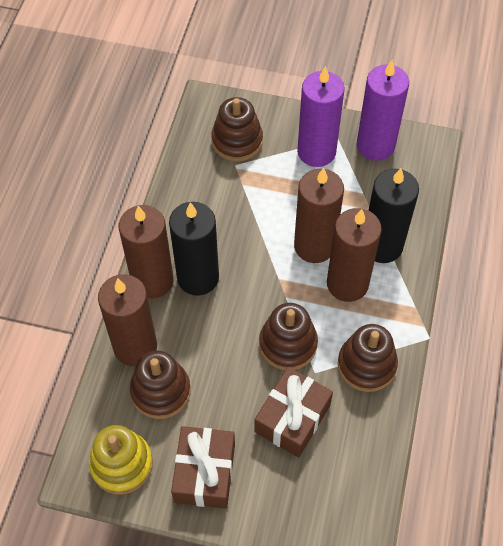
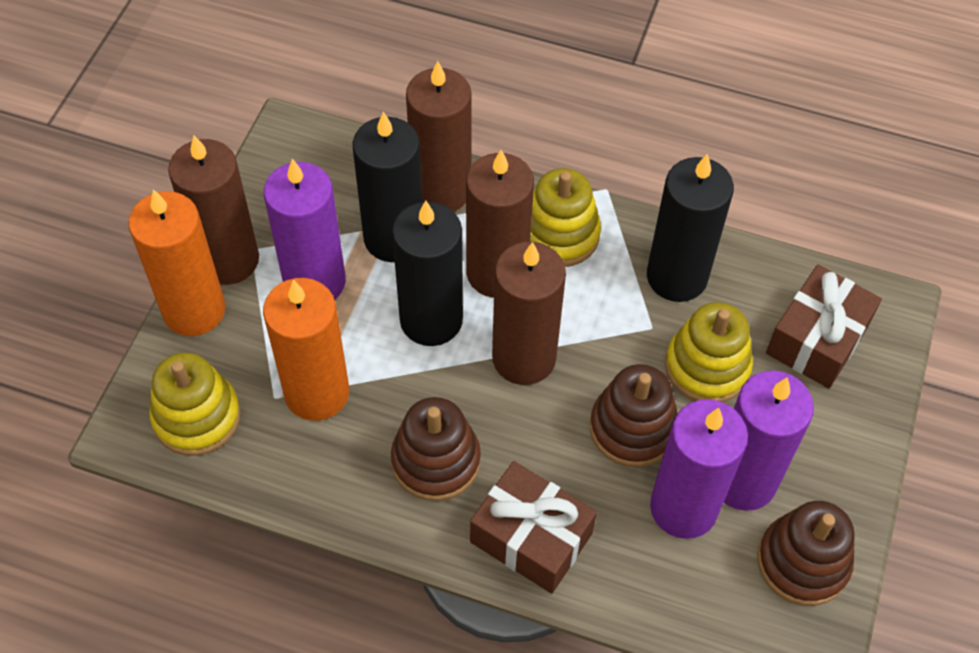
black candle: [169,202,219,296] [368,168,419,263] = 2 -> [353,112,423,262] [392,201,463,346] [647,154,734,302] = 3
brown stacking toy: [130,350,190,419] [211,97,263,162] [259,303,318,370] [338,324,398,392] = 4 -> [391,397,481,501] [590,364,678,467] [757,501,855,606] = 3
orange candle: none = 0 -> [128,189,225,336] [263,278,349,421] = 2
purple candle: [297,66,345,167] [357,60,409,161] = 2 -> [264,159,346,300] [650,399,748,539] [724,370,814,511] = 3
yellow stacking toy: [89,425,153,494] = 1 -> [149,352,241,456] [530,168,601,267] [665,302,753,402] = 3

